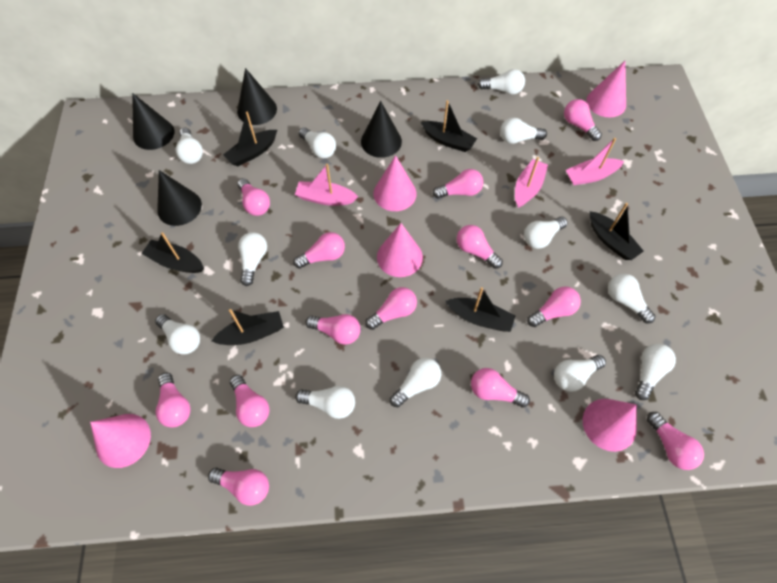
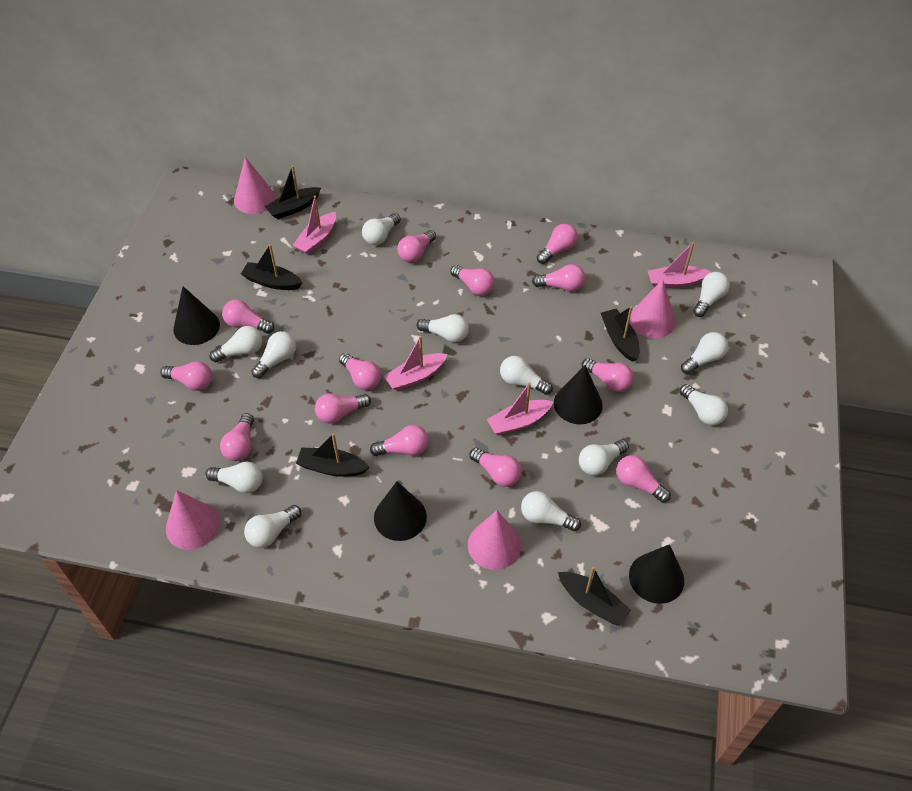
black boat: [141,232,204,273] [212,309,284,345] [223,112,277,166] [421,100,477,152] [446,287,515,332] [590,203,644,260] = 6 -> [241,244,303,290] [265,165,321,219] [296,433,370,476] [558,566,631,626] [601,306,640,362] = 5
pink boat: [295,164,358,206] [515,157,548,208] [566,138,624,185] = 3 -> [292,196,336,255] [384,336,448,391] [487,383,554,435] [648,242,711,288] = 4
pink cone: [90,414,151,468] [373,155,417,211] [377,223,423,277] [583,399,637,452] [586,61,626,117] = 5 -> [166,490,220,550] [234,157,276,214] [468,510,521,570] [630,279,676,338] = 4

